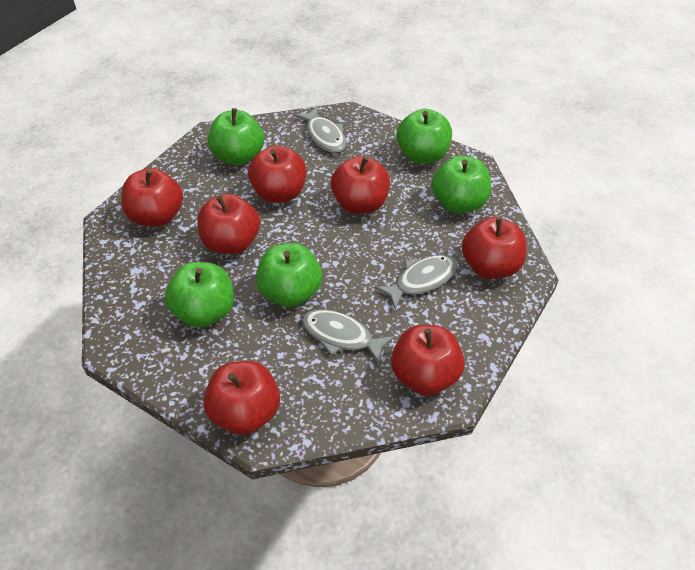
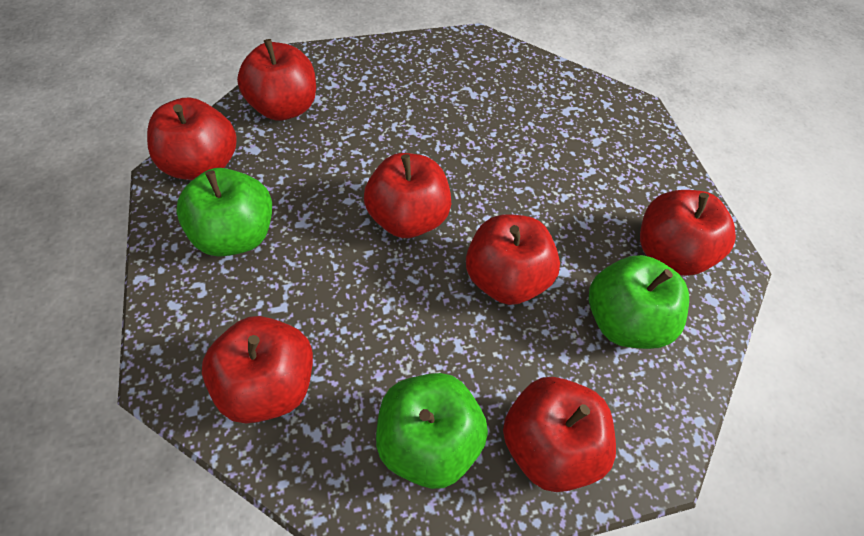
green apple: [165,262,234,327] [208,108,264,165] [256,243,322,307] [397,109,452,164] [431,155,491,214] = 5 -> [176,168,272,256] [376,373,488,489] [589,255,689,349] = 3
grey fish: [294,107,346,153] [302,309,395,365] [375,255,457,309] = 3 -> none = 0

